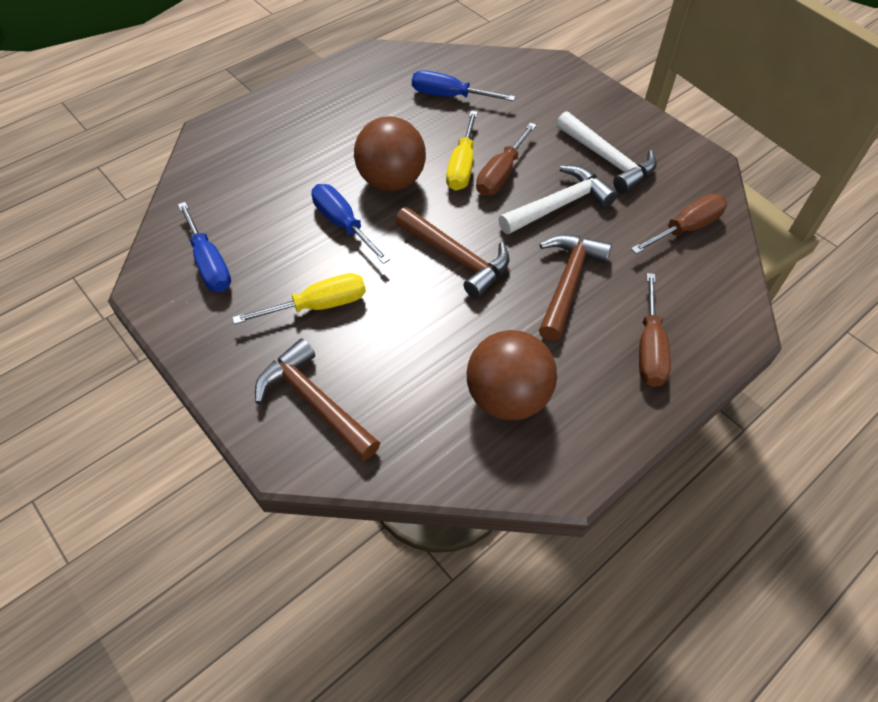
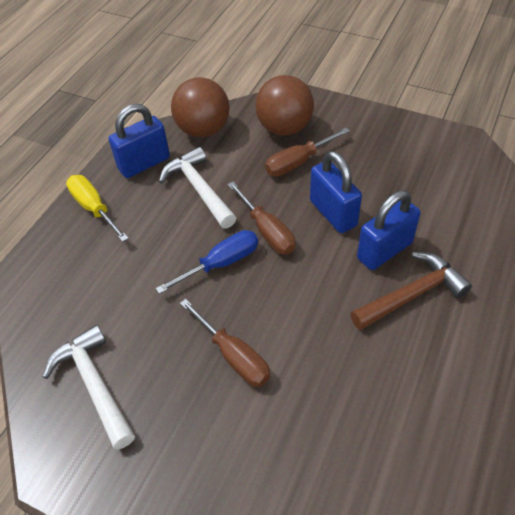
blue padlock: none = 0 -> [109,104,170,178] [310,151,362,233] [357,190,421,270] = 3
blue screwdriver: [178,202,231,292] [311,184,390,264] [412,70,515,101] = 3 -> [156,230,258,294] = 1
brown hammer: [255,339,380,461] [395,207,510,299] [539,234,612,341] = 3 -> [350,252,472,330] = 1
yellow screwdriver: [232,273,366,324] [446,111,478,191] = 2 -> [66,175,129,242] = 1

